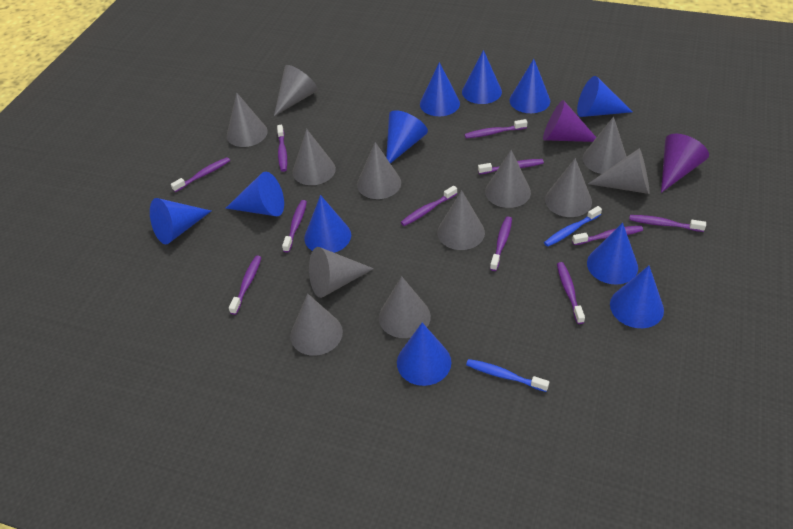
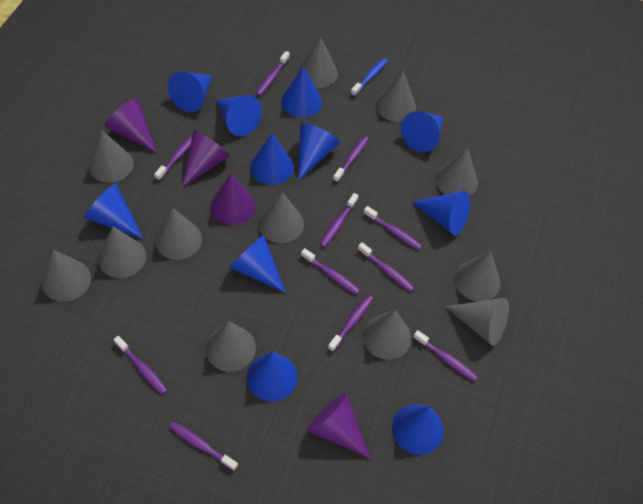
blue toothbrush: [466,359,549,392] [544,206,602,247] = 2 -> [351,58,388,96] = 1
purple cone: [543,100,596,142] [661,134,709,193] = 2 -> [105,99,157,153] [181,130,230,188] [210,174,256,225] [307,393,371,459] = 4

